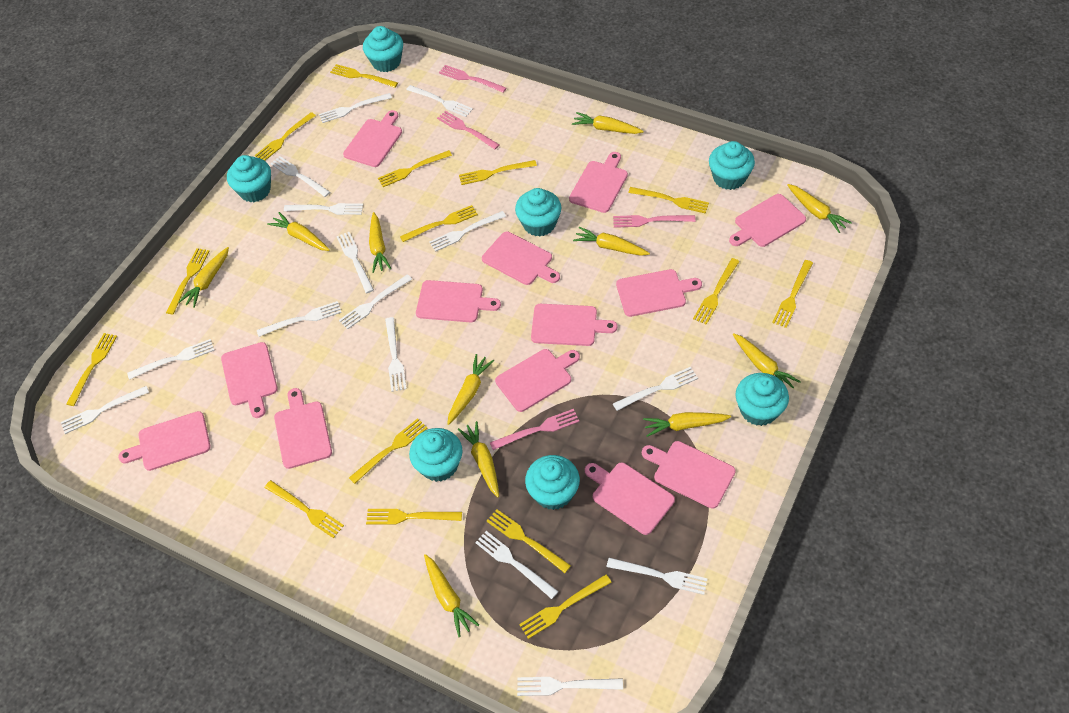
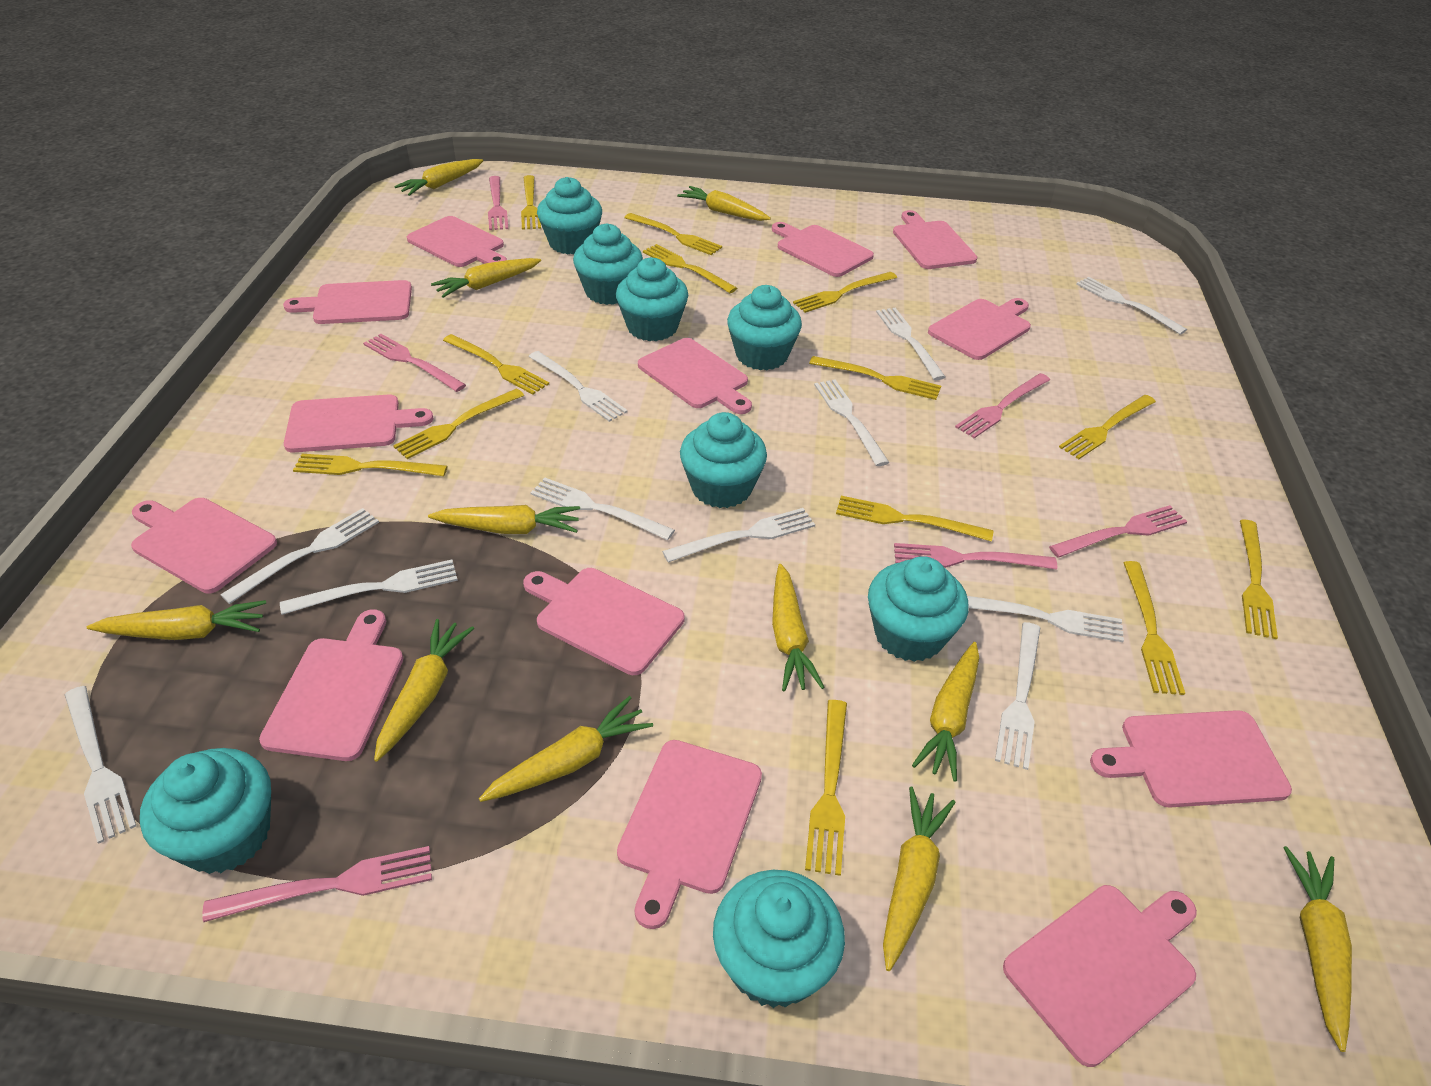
pink fork: [437,111,499,150] [439,65,506,92] [490,409,580,450] [613,215,696,228] = 4 -> [202,846,432,922] [363,334,466,392] [488,176,509,230] [894,543,1057,569] [955,373,1050,438] [1049,505,1187,558] = 6
turquoise cupcake: [227,155,271,202] [363,26,403,72] [409,428,463,482] [515,188,562,237] [525,455,580,510] [709,141,755,190] [735,373,789,426] = 7 -> [140,748,271,874] [537,177,602,254] [573,224,643,305] [616,258,688,341] [680,412,767,508] [713,870,845,1008] [727,285,802,370] [868,556,968,662] = 8
white fork: [61,386,149,434] [127,339,215,380] [257,301,342,337] [270,156,330,197] [284,203,363,215] [319,93,392,123] [337,232,374,293] [339,274,412,329] [385,317,406,392] [406,85,473,117] [429,211,506,252] [475,531,558,599] [517,677,623,696] [607,558,708,595] [613,367,698,411] = 15 -> [65,686,136,844] [220,508,379,604] [280,559,458,615] [529,351,628,422] [530,478,675,540] [662,508,815,563] [814,380,890,466] [876,308,946,380] [967,596,1124,642] [995,622,1040,770] [1076,277,1187,335] = 11
yellow fork: [66,333,117,406] [166,248,209,315] [255,112,316,161] [264,480,344,538] [330,64,398,88] [349,418,428,484] [366,509,462,525] [378,150,452,187] [400,205,478,242] [459,160,537,185] [487,509,571,573] [519,574,612,639] [628,187,709,213] [693,258,740,325] [772,260,813,328] = 15 -> [293,454,447,476] [393,388,524,459] [443,334,549,395] [521,175,541,230] [624,213,722,255] [643,244,737,293] [793,272,897,313] [805,700,847,876] [809,356,941,400] [836,496,993,542] [1059,395,1156,459] [1123,561,1185,695] [1240,520,1278,639] = 13

